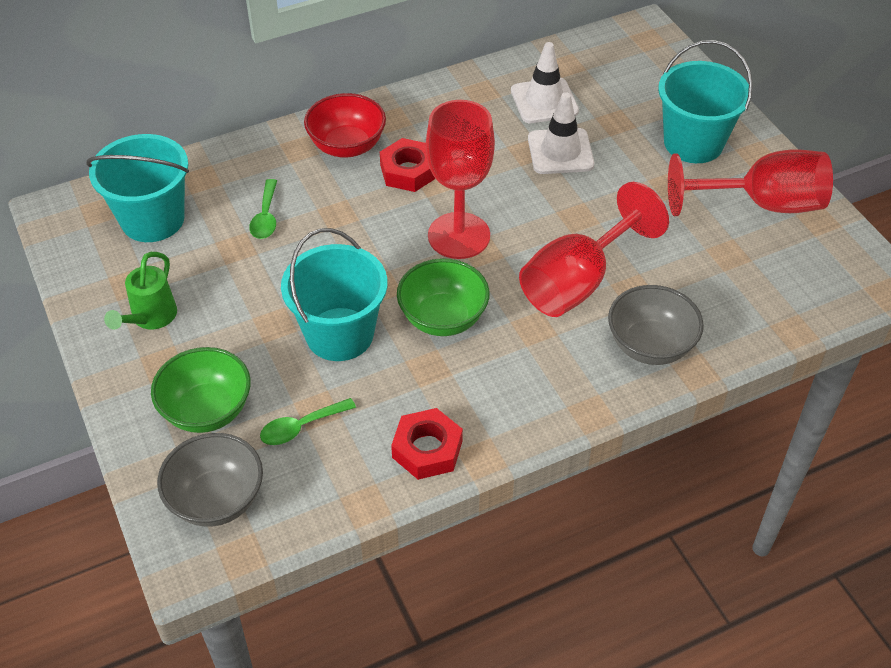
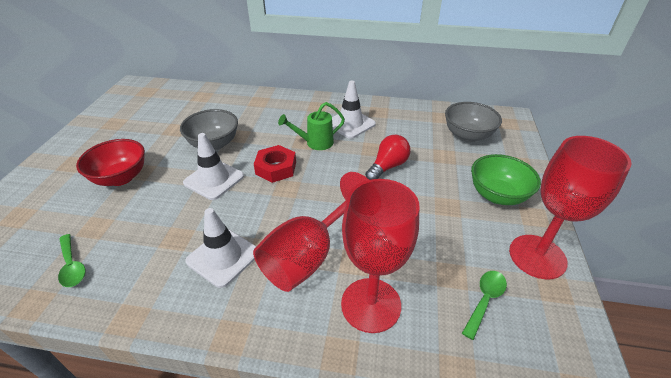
green bowl: [151,347,251,433] [397,258,490,336] = 2 -> [471,154,541,205] = 1
red light bulb: none = 0 -> [365,135,411,180] = 1
red nut: [380,138,435,192] [391,408,463,480] = 2 -> [254,145,296,183] = 1
turquoise bucket: [86,134,189,242] [281,228,387,361] [658,40,753,163] = 3 -> none = 0
white traffic cone: [511,42,579,123] [528,92,594,174] = 2 -> [183,133,244,200] [186,208,256,288] [332,81,376,139] = 3

